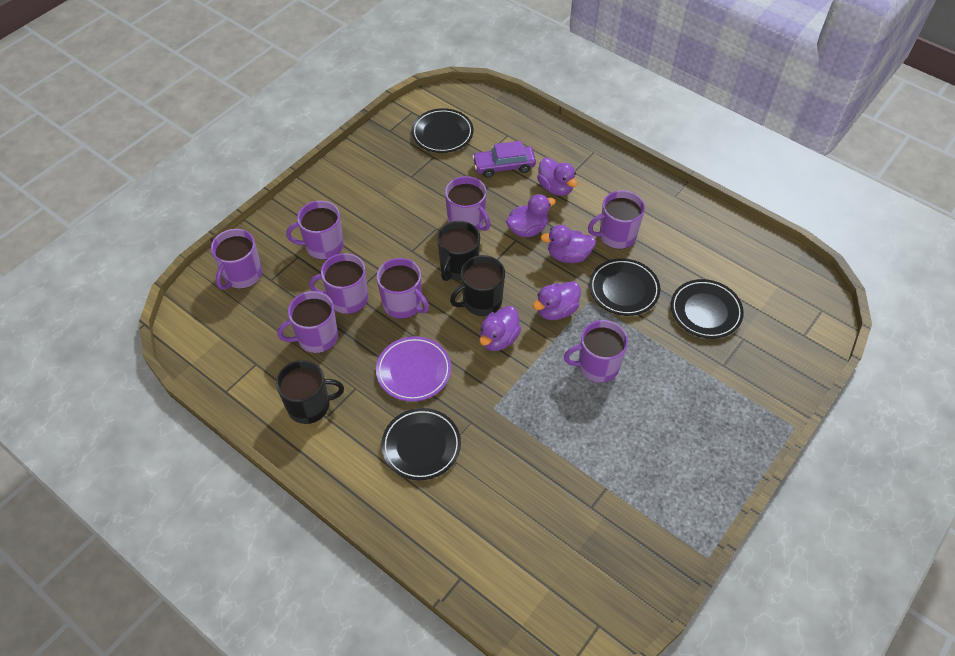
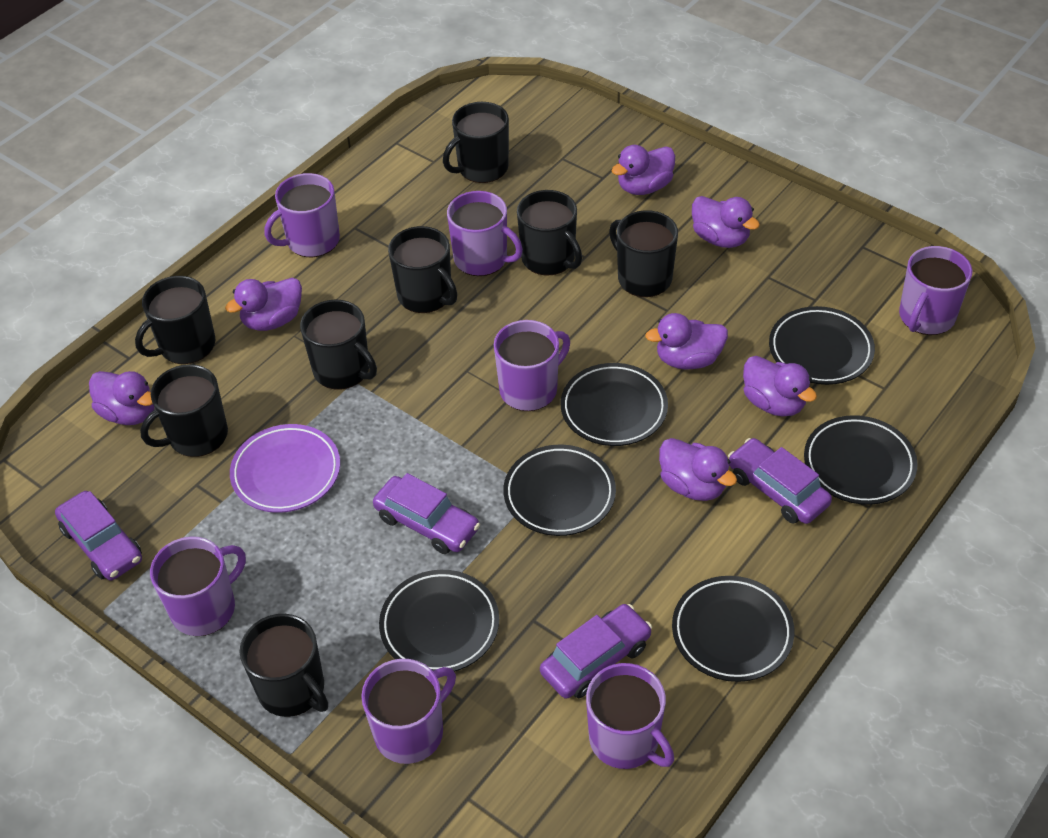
black mug: [276,360,344,424] [437,221,480,281] [450,255,505,316] = 3 -> [135,276,216,364] [140,364,228,457] [240,614,328,717] [300,300,377,390] [388,226,457,313] [443,102,509,183] [517,190,582,276] [609,210,678,297] = 8
black plate: [381,408,461,480] [411,108,474,153] [589,258,660,316] [671,279,744,339] = 4 -> [379,570,499,672] [503,444,616,536] [561,363,668,446] [672,576,794,682] [769,306,875,385] [804,415,918,505] = 6
purple car: [472,141,536,178] = 1 -> [55,491,142,580] [373,473,480,554] [540,604,652,699] [728,438,832,524] = 4
purple duck: [479,306,521,351] [506,194,556,237] [533,281,581,320] [537,157,577,196] [540,225,596,263] = 5 -> [89,371,155,425] [225,278,302,331] [611,145,675,195] [645,313,728,370] [659,438,737,501] [692,196,760,248] [743,356,817,417] = 7
purple mug: [211,229,262,290] [278,291,338,353] [286,201,344,260] [309,253,368,314] [377,258,429,319] [445,176,490,231] [564,320,628,383] [588,190,645,249] = 8 -> [150,537,246,636] [264,173,340,257] [361,659,456,764] [447,191,523,276] [494,320,570,411] [586,663,674,769] [899,246,972,335] = 7

